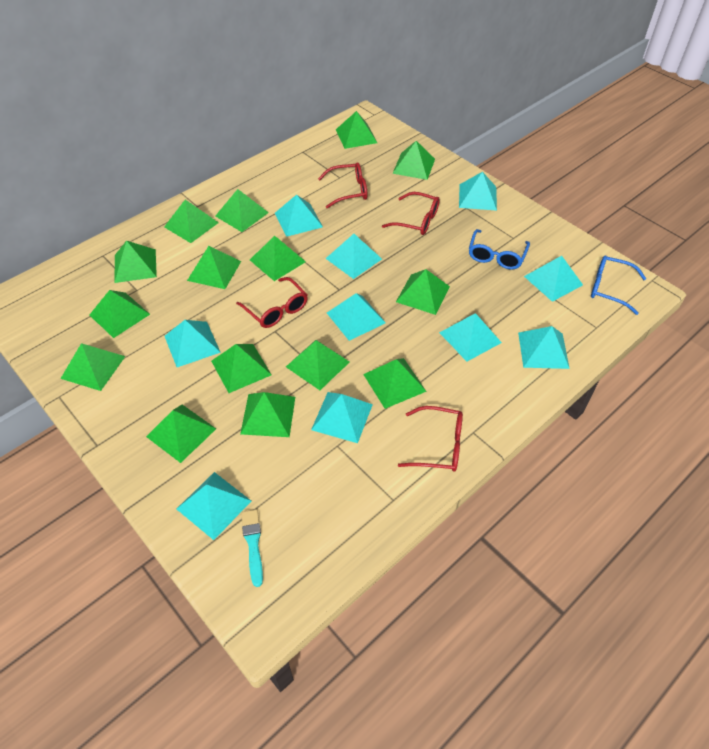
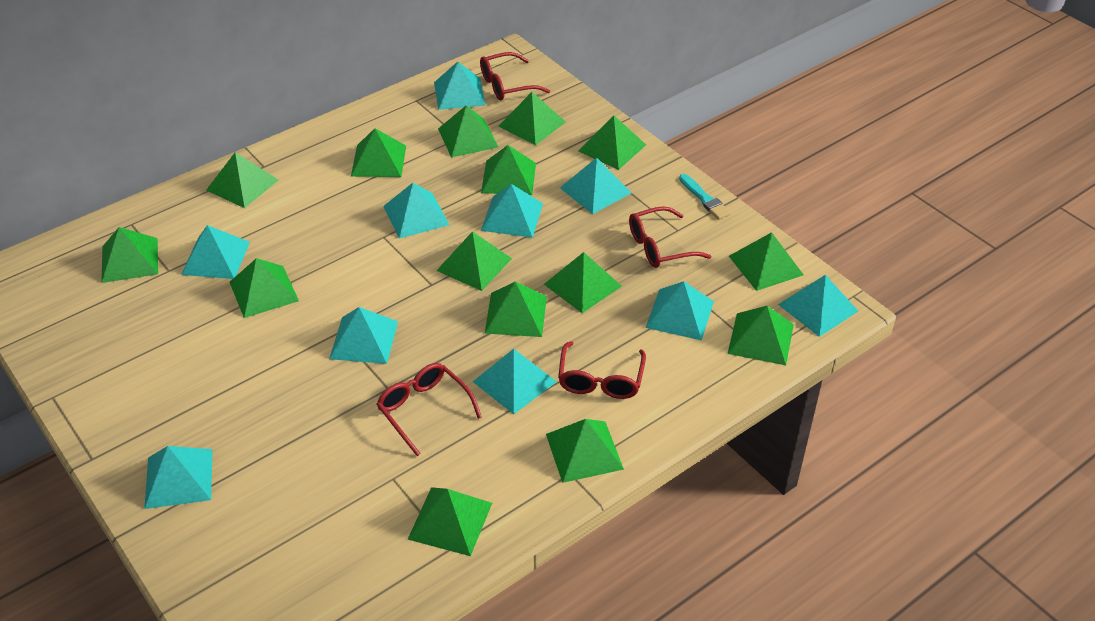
blue glasses: [469,229,530,269] [591,255,646,315] = 2 -> none = 0

